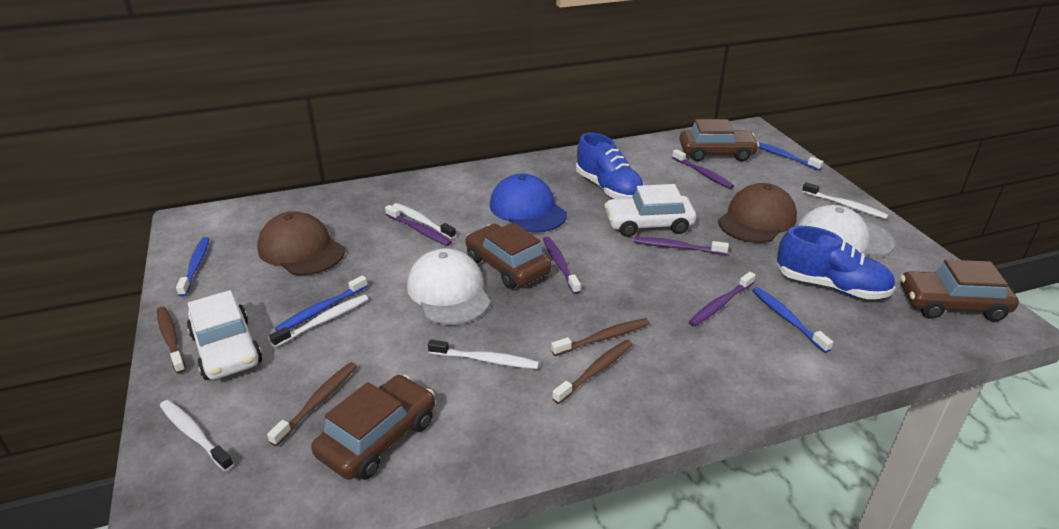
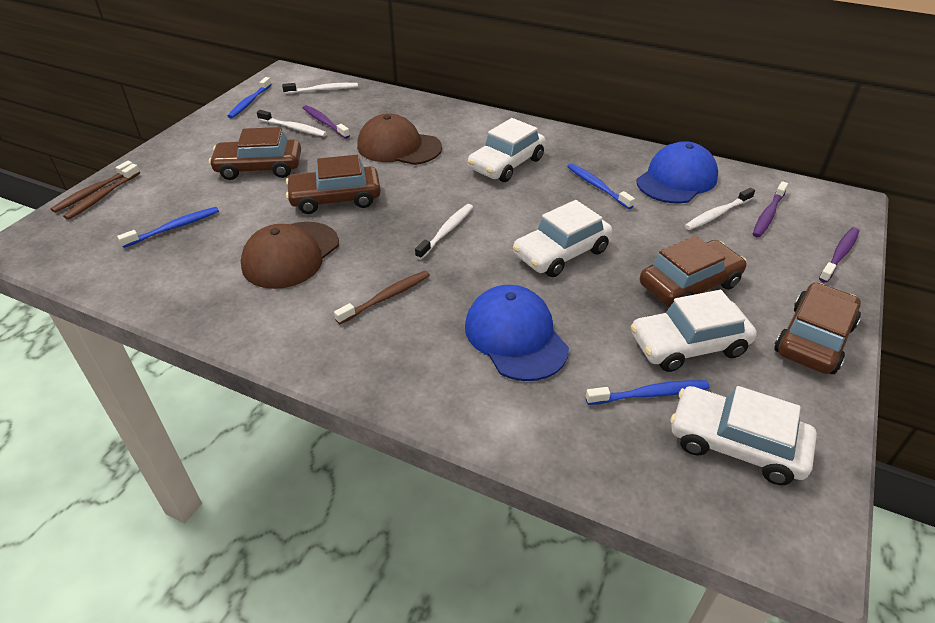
blue cap: [490,174,567,233] = 1 -> [465,285,569,381] [636,141,718,204] = 2
blue shoe: [576,133,644,199] [777,226,896,299] = 2 -> none = 0
brown toothbrush: [157,306,186,374] [267,362,357,446] [551,318,650,356] [552,340,633,404] = 4 -> [50,161,133,213] [63,164,140,220] [334,271,430,324] = 3
purple toothbrush: [385,205,452,246] [543,237,581,294] [634,237,729,255] [672,149,734,189] [689,272,756,327] = 5 -> [303,105,350,139] [753,181,788,238] [819,227,859,283] = 3
white cap: [407,248,491,325] [798,205,895,257] = 2 -> none = 0
white car: [187,290,262,380] [604,184,696,237] = 2 -> [468,118,546,182] [513,200,613,277] [631,290,757,372] [670,386,817,485] = 4
white toothbrush: [160,400,234,471] [269,295,368,347] [392,203,456,239] [428,340,539,369] [802,182,889,219] = 5 -> [257,110,327,136] [282,83,358,94] [415,204,473,260] [684,188,755,230] = 4

